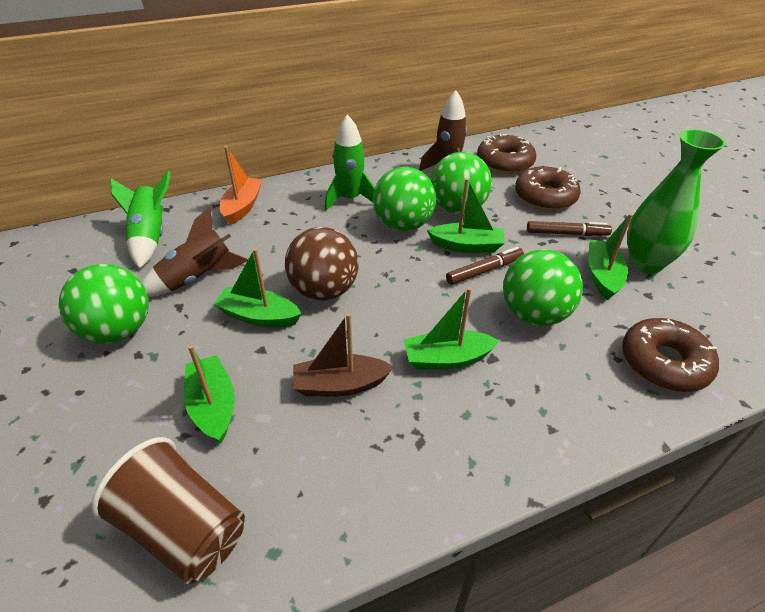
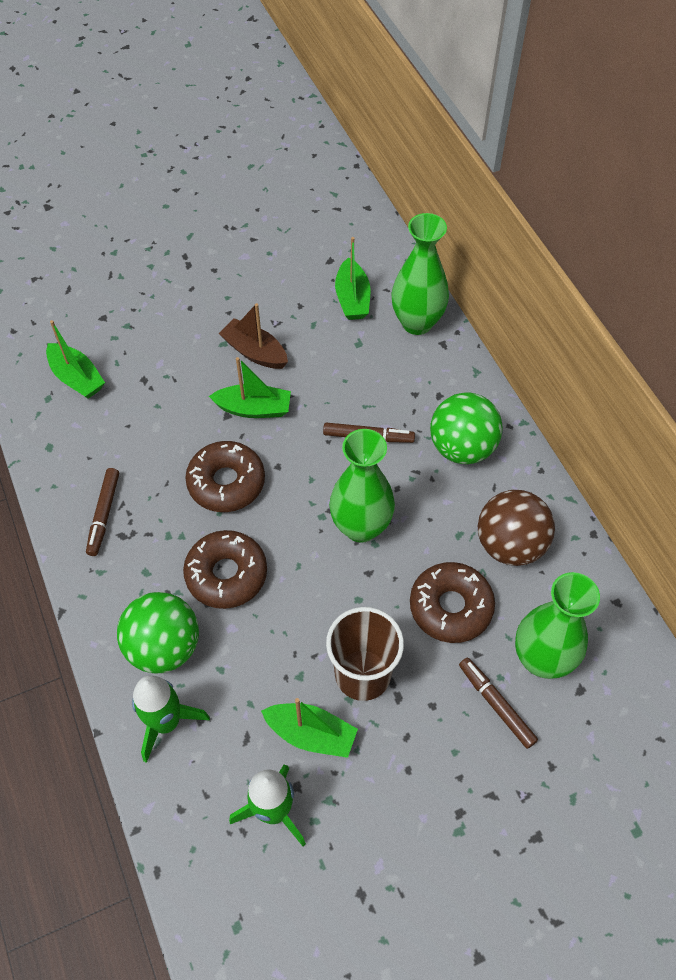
brown marker: [446,247,524,285] [527,221,612,236] = 2 -> [86,468,119,556] [323,423,415,443] [459,658,538,749] = 3
brown rocket: [142,207,248,297] [419,90,467,171] = 2 -> none = 0
green ball: [59,264,149,344] [373,167,436,231] [431,152,492,214] [503,249,583,326] = 4 -> [117,592,199,673] [430,392,503,464] = 2
green boat: [184,345,235,443] [214,248,302,328] [404,287,500,369] [427,178,505,253] [588,213,633,300] = 5 -> [46,320,105,399] [209,357,291,418] [261,698,358,758] [335,237,371,320] = 4
green vase: [627,129,726,274] = 1 -> [329,429,395,543] [391,213,449,335] [515,572,600,679] = 3
orange boat: [220,146,262,225] = 1 -> none = 0

